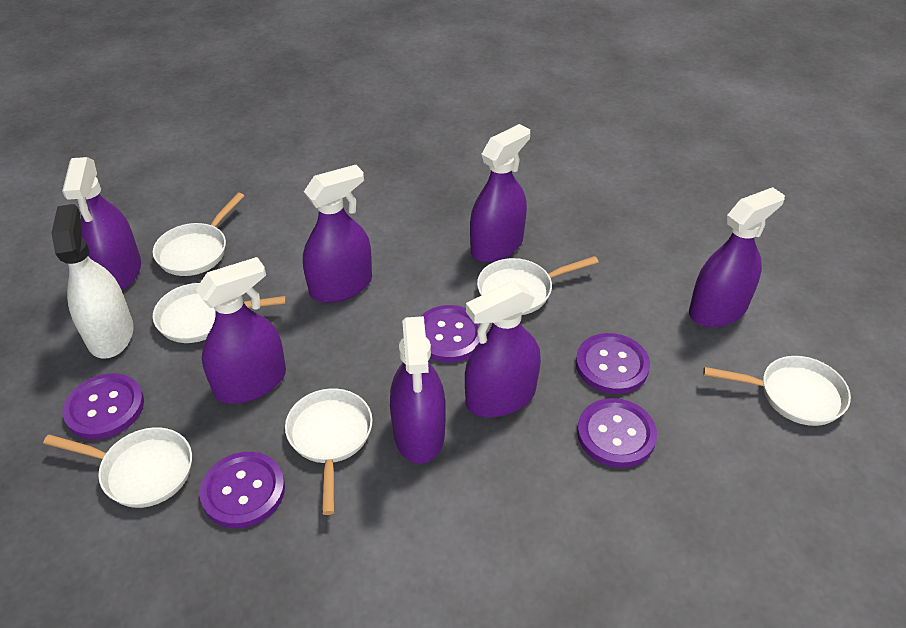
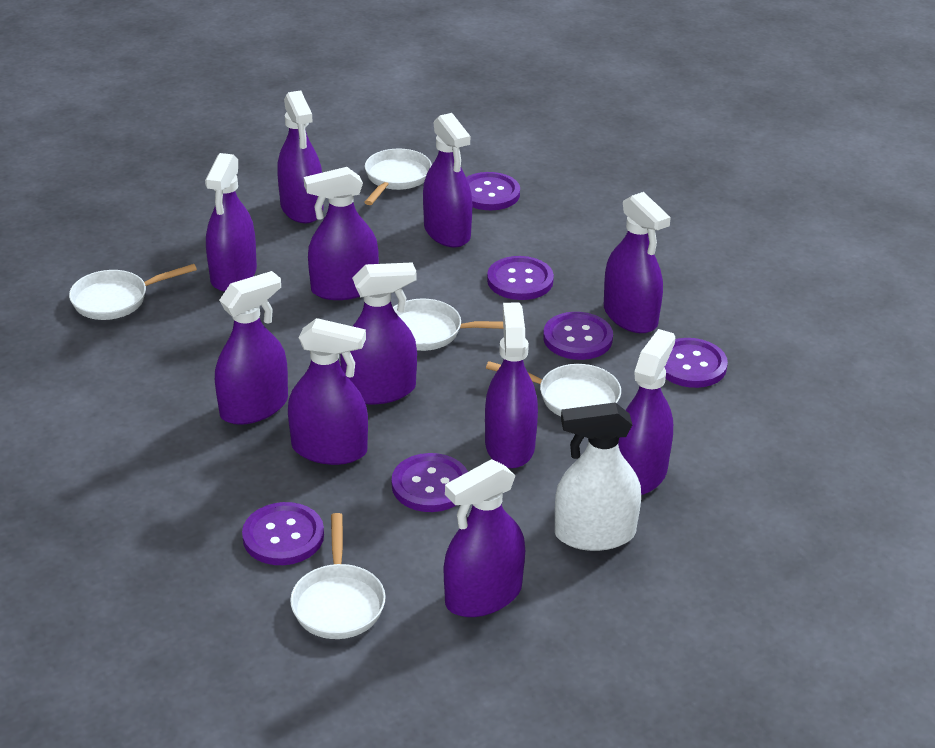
purple button: [62,373,144,440] [200,452,285,528] [421,305,480,363] [576,333,650,394] [577,398,657,468] = 5 -> [242,502,324,565] [392,453,468,512] [466,172,520,210] [487,256,554,300] [543,312,613,360] [664,338,728,388] = 6
purple spray bottle: [62,157,141,290] [196,257,286,404] [303,165,372,303] [390,316,446,464] [465,281,541,417] [470,124,530,262] [689,187,785,327] = 7 -> [205,153,257,292] [215,271,288,425] [277,90,324,223] [288,318,368,465] [304,167,379,300] [340,262,417,404] [423,113,473,247] [444,459,525,617] [485,303,538,468] [604,192,671,333] [618,329,675,495] = 11
white pan: [43,427,192,508] [153,193,244,276] [153,283,286,343] [285,388,373,515] [477,256,599,315] [703,356,851,426] = 6 -> [69,264,197,320] [290,513,386,639] [364,148,432,205] [393,299,503,351] [486,361,621,416] = 5

